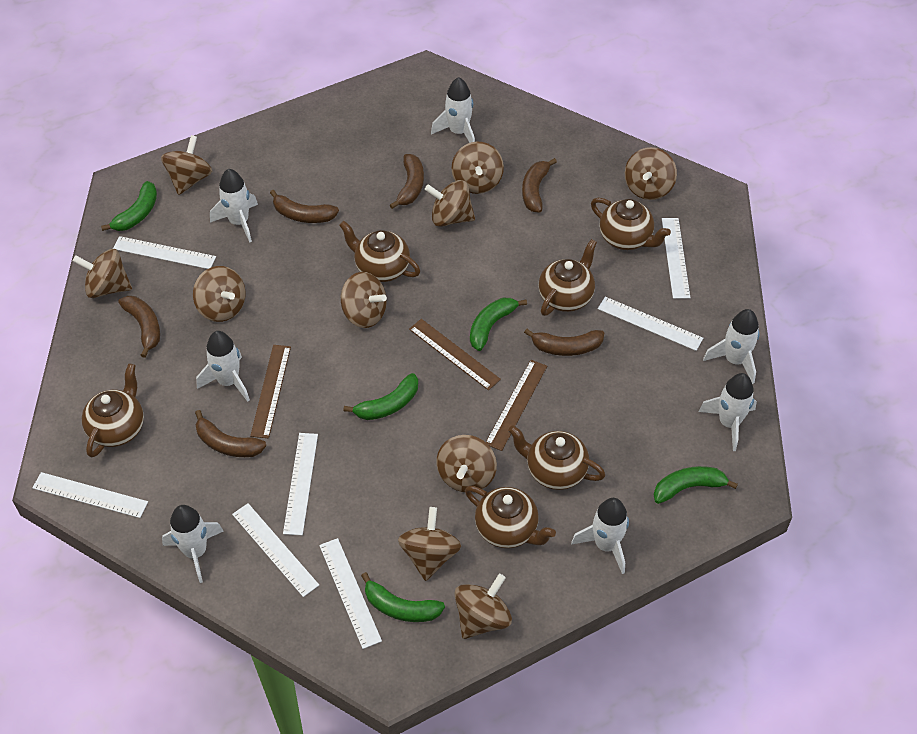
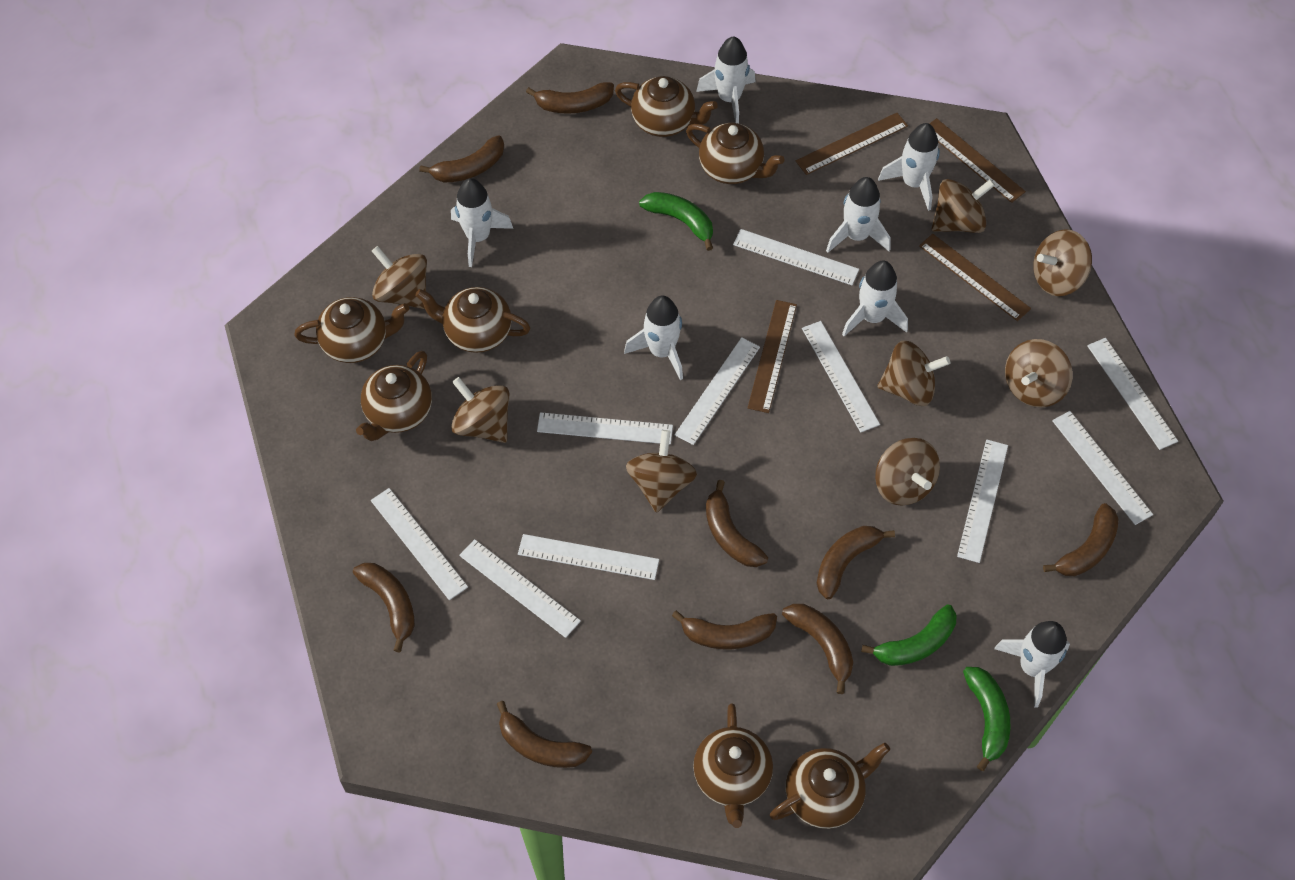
brown banana: [118,296,160,358] [195,410,266,457] [270,190,339,223] [390,154,424,209] [522,158,557,213] [524,329,604,356] = 6 -> [353,563,415,653] [419,136,504,183] [497,701,592,768] [526,82,614,114] [672,611,777,649] [706,480,768,567] [782,604,853,694] [817,526,895,599] [1043,503,1118,576] = 9
brown ruler: [250,345,291,439] [409,319,501,390] [486,360,547,451] = 3 -> [747,300,797,413] [796,113,908,175] [919,234,1031,321] [929,118,1026,203] = 4
brown spinning top: [73,249,132,298] [161,135,212,195] [193,266,245,322] [341,272,387,328] [398,507,461,581] [425,180,475,227] [436,435,497,492] [452,142,504,194] [454,574,512,639] [625,147,677,200] = 10 -> [372,246,427,309] [451,377,510,443] [626,430,697,513] [875,438,940,506] [877,340,950,406] [932,179,995,233] [1005,339,1073,407] [1033,229,1092,296] = 8
brown teapot: [82,363,144,458] [339,221,420,282] [465,486,556,548] [508,425,605,490] [539,239,597,316] [591,198,671,250] = 6 -> [294,297,409,363] [356,351,432,441] [415,287,530,353] [615,76,718,137] [686,123,785,184] [693,704,773,828] [770,742,890,829] = 7
green banana: [101,181,157,231] [344,373,418,420] [361,572,445,622] [470,298,527,351] [654,466,738,504] = 5 -> [639,192,713,251] [861,604,957,666] [963,667,1011,771] = 3
white ruler: [32,472,148,518] [113,236,216,269] [232,503,319,597] [283,433,318,535] [319,538,382,649] [598,297,703,351] [662,218,690,299] = 7 -> [371,488,468,600] [459,539,581,638] [518,534,659,580] [537,412,673,445] [675,337,760,445] [733,229,859,285] [802,321,880,433] [957,439,1008,563] [1052,411,1153,525] [1087,338,1178,450] = 10

